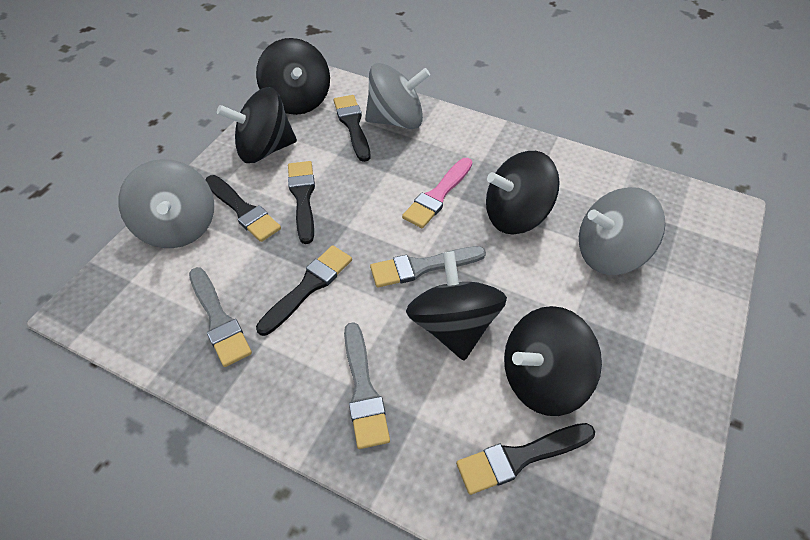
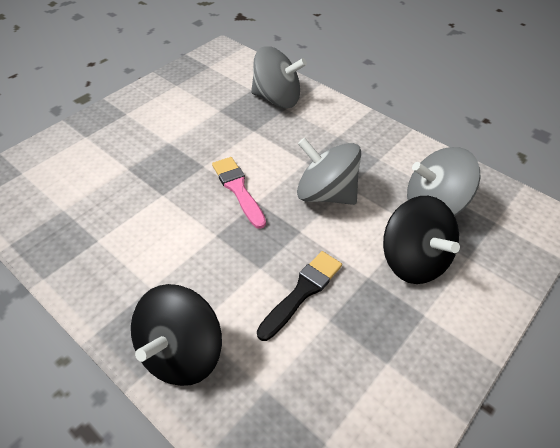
black brush: [206,175,281,242] [256,245,352,336] [288,161,315,244] [334,95,370,162] [456,423,595,495] = 5 -> [257,251,342,341] = 1
black spinning top: [217,87,297,163] [256,38,330,115] [406,251,507,360] [486,151,560,235] [504,306,602,416] = 5 -> [131,284,222,386] [383,196,460,284] = 2
grey brush: [189,267,252,367] [344,322,390,449] [370,246,486,288] = 3 -> none = 0

